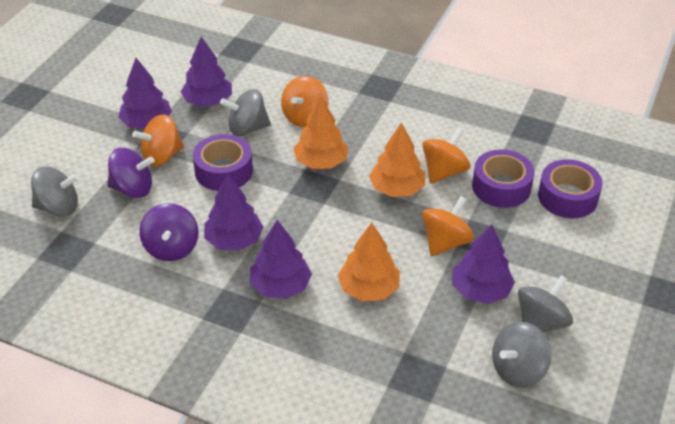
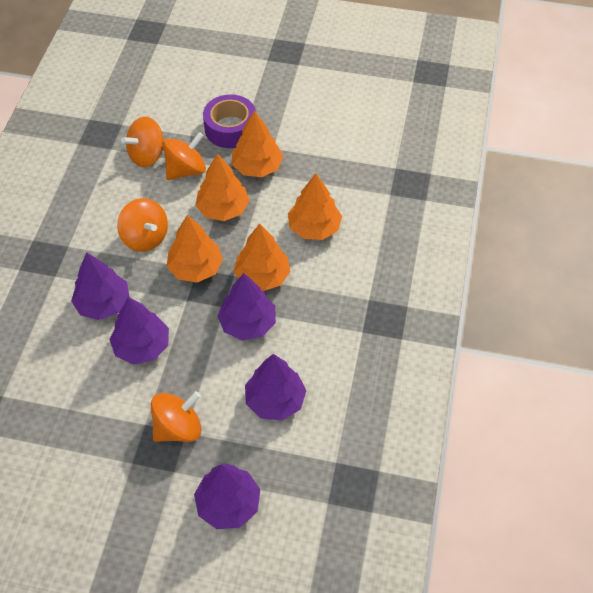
grey spinning top: [31,166,79,217] [220,89,271,137] [492,322,552,388] [518,275,573,333] = 4 -> none = 0
orange tree: [293,96,348,169] [338,223,400,301] [369,123,425,197] = 3 -> [167,215,223,283] [196,154,249,221] [232,110,283,177] [234,224,291,291] [288,173,342,240] = 5
purple spinning top: [107,148,154,198] [139,203,199,261] = 2 -> none = 0
purple tape: [193,134,253,191] [472,150,534,208] [538,159,603,219] = 3 -> [203,94,256,148] = 1

